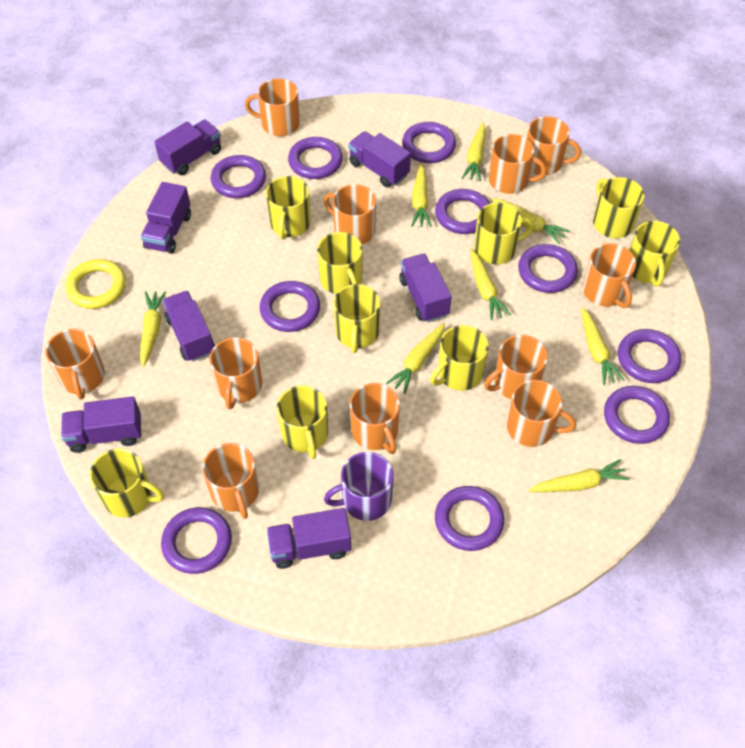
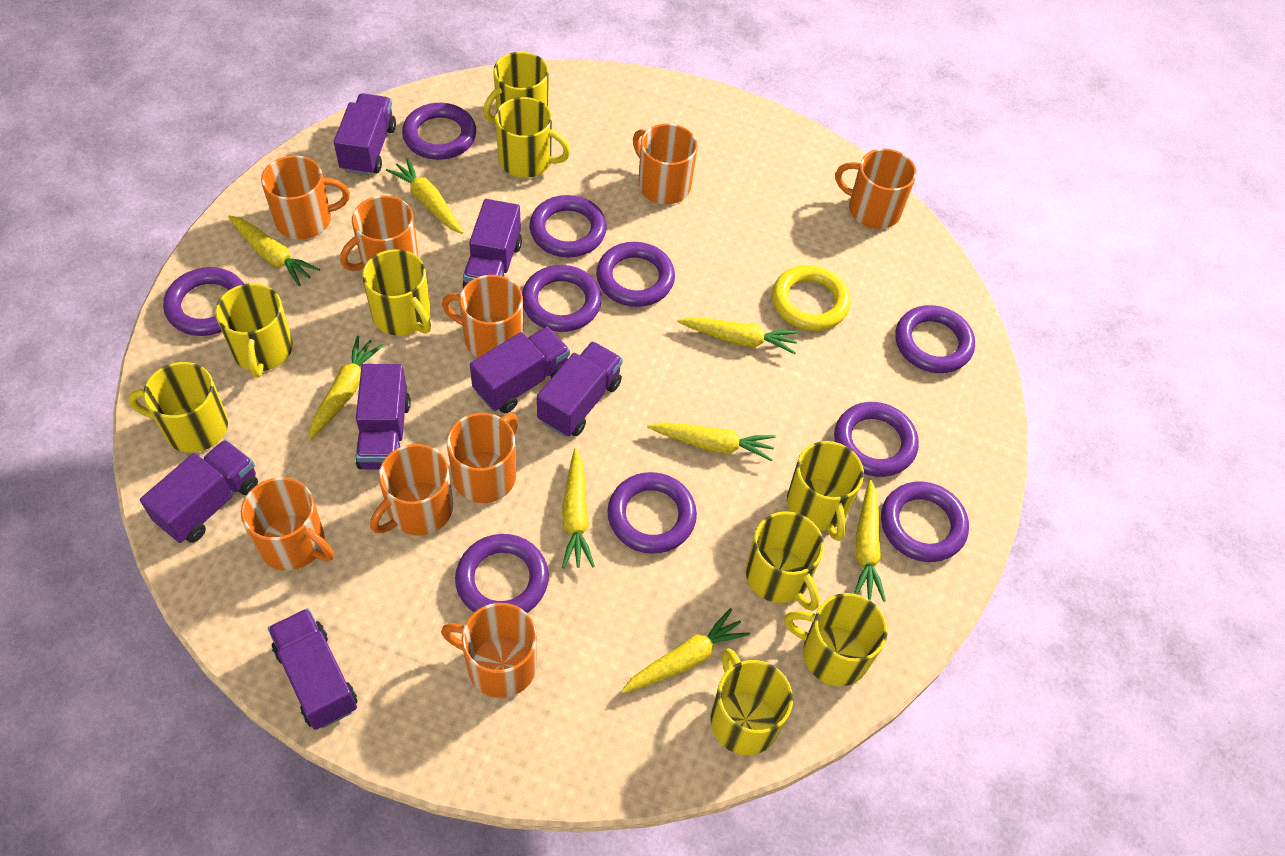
orange mug: [45,329,105,399] [202,443,259,519] [209,337,262,409] [245,78,300,136] [324,184,376,244] [349,383,400,454] [484,335,548,399] [489,134,547,194] [507,380,576,447] [527,116,581,175] [583,243,636,308] = 11 -> [241,477,334,571] [261,155,350,239] [340,195,418,271] [370,444,453,536] [441,603,537,698] [442,275,523,358] [446,413,518,503] [633,124,698,204] [835,148,917,229] = 9
purple mug: [324,452,394,521] = 1 -> none = 0

